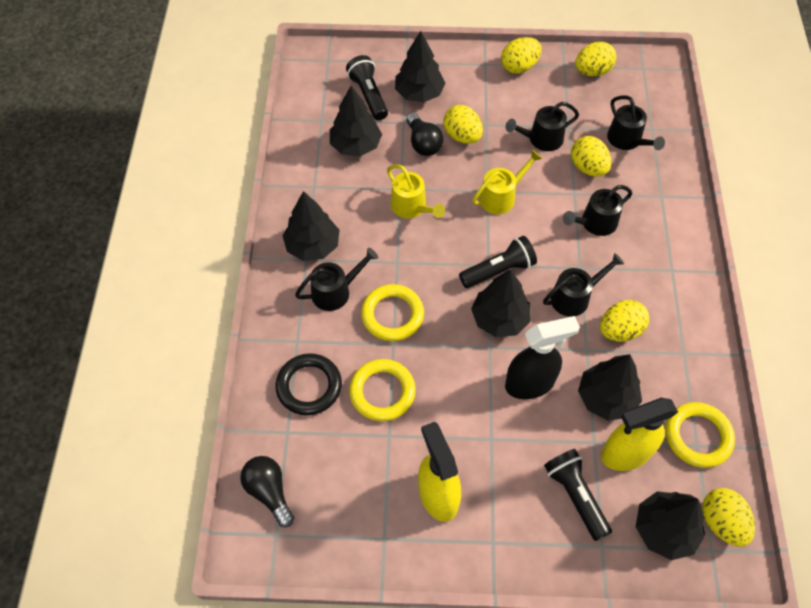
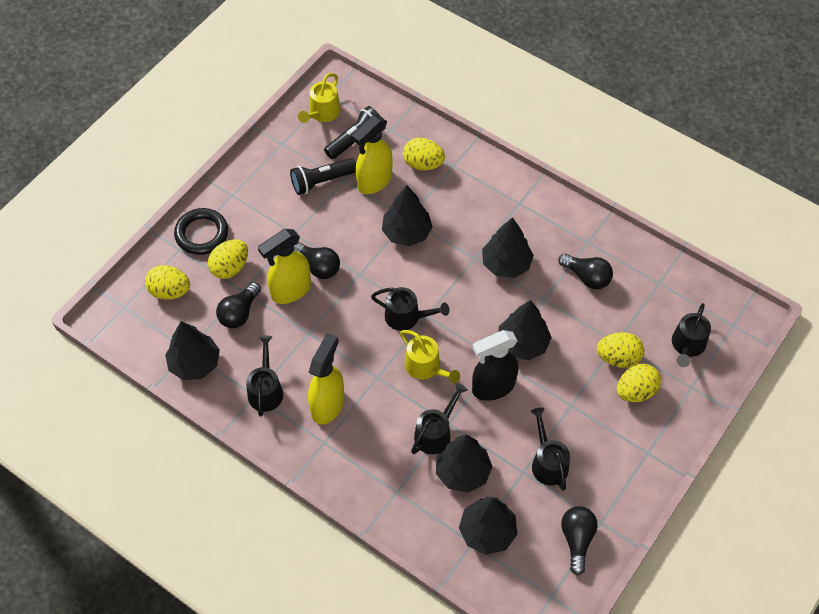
black flashlight: [346,55,388,120] [459,236,537,288] [544,449,612,541] = 3 -> [290,158,356,195] [324,106,380,159] = 2
black light bulb: [240,456,294,527] [406,112,444,156] = 2 -> [216,282,261,328] [294,242,340,279] [558,253,613,289] [561,506,597,575] = 4
yellow egg: [443,105,483,144] [501,37,542,74] [571,136,612,177] [575,42,617,76] [600,300,649,342] [702,488,755,547] = 6 -> [145,265,190,300] [208,239,248,279] [403,138,445,171] [597,332,644,368] [617,364,661,402] = 5
yellow ring: [349,359,416,421] [361,284,424,341] [665,402,735,468] = 3 -> none = 0
yellow spray bottle: [418,422,461,522] [601,398,678,471] = 2 -> [258,229,311,304] [308,333,344,424] [352,115,392,194] = 3

